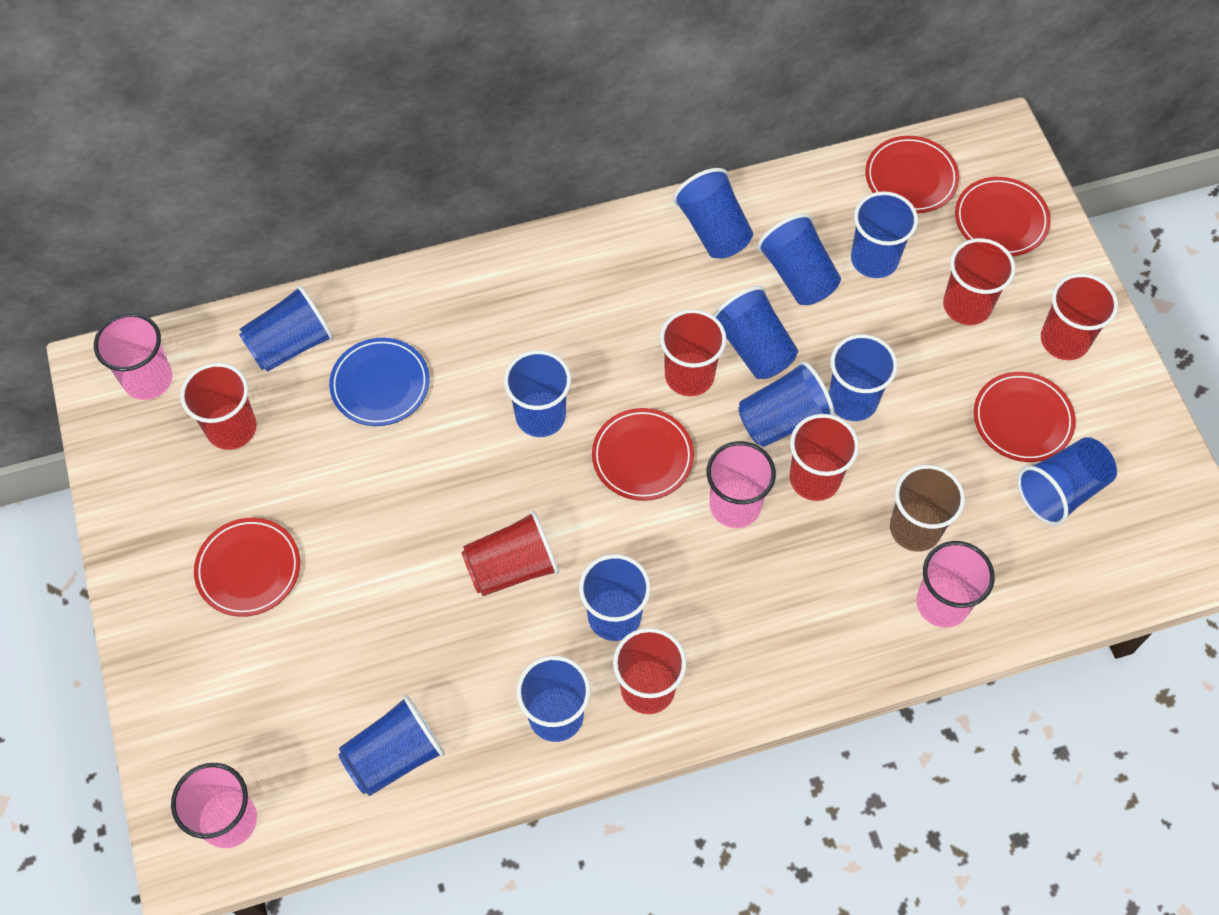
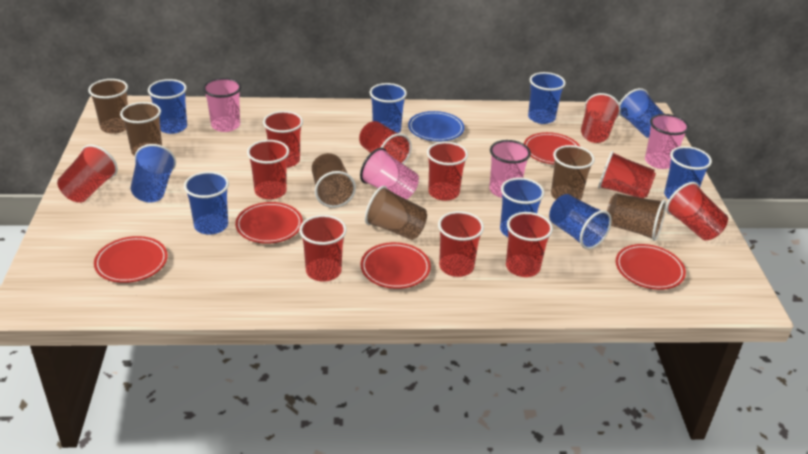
blue cup: [239,285,334,372] [338,695,445,796] [504,350,571,437] [516,656,591,742] [579,554,651,641] [673,168,753,259] [713,286,798,379] [738,361,834,447] [757,213,841,305] [829,334,898,421] [851,191,918,278] [1017,437,1117,526] = 12 -> [131,144,176,202] [148,79,187,134] [184,171,229,235] [370,83,407,133] [500,178,545,237] [528,72,566,124] [549,194,612,249] [619,88,664,138] [664,146,712,199] = 9
brown cup: [890,465,965,552] = 1 -> [88,79,128,134] [120,102,162,156] [312,153,356,208] [365,186,427,240] [551,145,595,200] [607,193,666,241] = 6
red cup: [180,363,257,450] [461,510,559,596] [613,628,687,714] [660,309,727,396] [790,414,859,501] [943,238,1016,325] [1041,273,1118,360] = 7 -> [57,144,118,203] [247,140,289,200] [263,111,303,168] [299,215,347,282] [359,121,412,164] [427,142,468,201] [438,211,484,277] [506,212,553,277] [581,93,621,143] [598,151,656,198] [666,182,728,241] = 11

